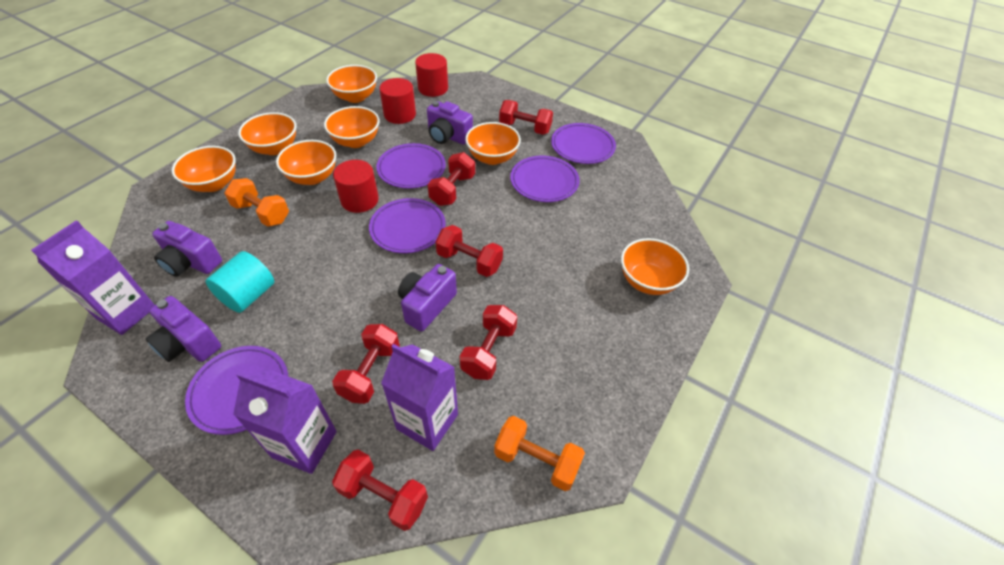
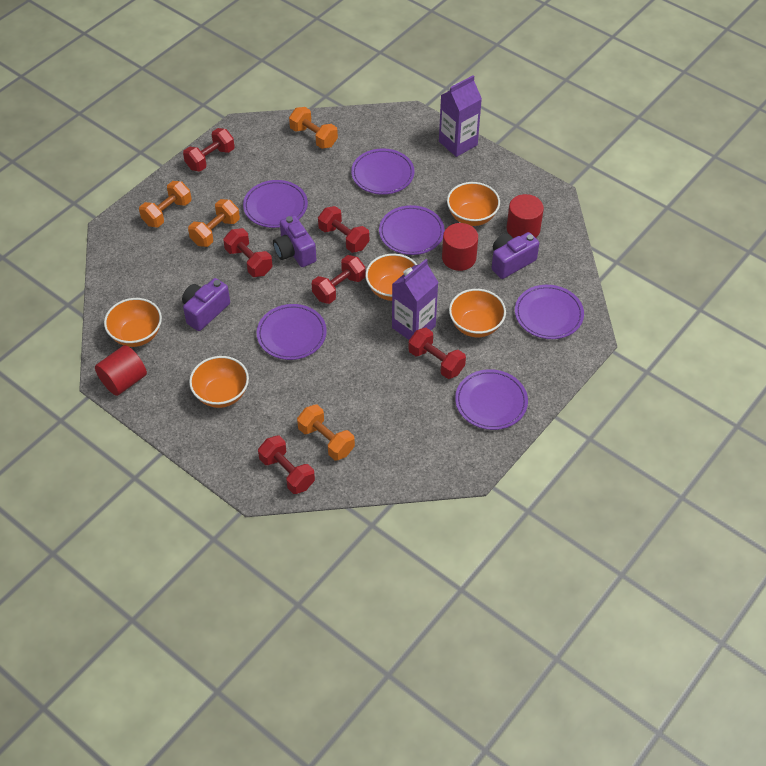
orange bowl: [172,146,236,192] [238,112,296,155] [276,140,336,185] [324,106,380,148] [326,65,377,103] [465,122,521,165] [621,238,689,295] = 7 -> [104,298,162,347] [189,356,249,408] [365,254,418,301] [447,182,500,226] [449,289,506,337] = 5
orange dumbbell: [224,178,289,227] [494,416,585,491] = 2 -> [139,181,191,227] [188,199,240,247] [289,107,338,149] [297,404,355,460] = 4
purple camera: [146,296,221,362] [152,221,222,277] [398,264,457,332] [427,101,473,145] = 4 -> [182,278,230,331] [273,215,316,267] [492,232,539,279] = 3
purple carton: [31,220,155,335] [233,369,337,474] [381,344,458,451] = 3 -> [392,259,439,340] [439,75,482,157] = 2
purple plate: [185,346,288,435] [369,198,446,253] [376,143,446,189] [510,156,580,202] [551,123,616,164] = 5 -> [243,180,308,228] [257,304,327,360] [351,148,415,195] [379,205,445,255] [455,369,528,430] [515,285,584,339] = 6
turquoise cylinder: [205,251,274,313] = 1 -> none = 0

